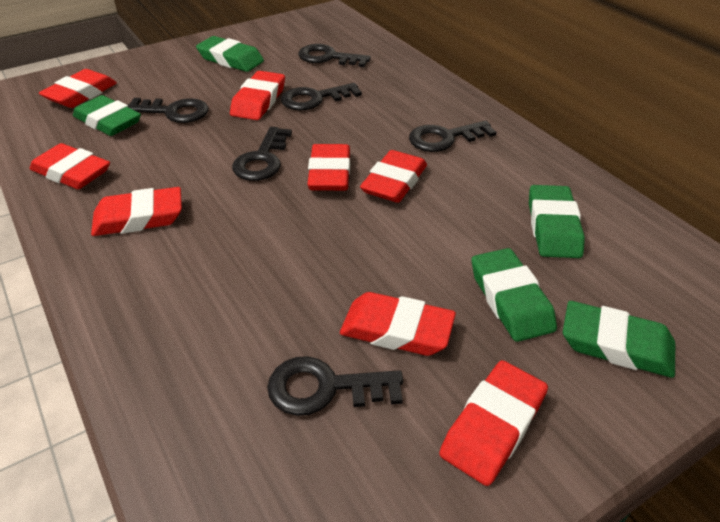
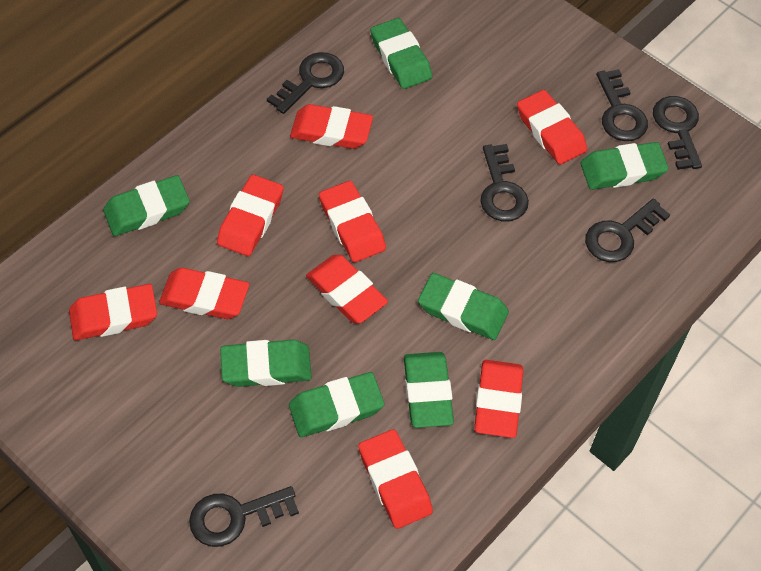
green eraser: [73,95,141,136] [196,36,264,72] [472,248,557,342] [529,185,585,258] [563,301,675,378] = 5 -> [103,175,190,236] [220,340,312,387] [289,372,385,437] [370,18,432,89] [404,352,454,428] [418,273,509,340] [581,142,669,190] = 7
red eraser: [30,143,110,189] [39,69,117,108] [91,187,182,236] [230,71,285,120] [307,144,350,191] [340,292,456,356] [360,150,427,203] [439,360,548,486] = 8 -> [69,284,157,340] [159,268,249,319] [217,175,284,256] [290,104,373,149] [306,255,388,323] [319,181,386,263] [358,429,433,529] [474,360,523,438] [517,90,587,165] = 9

